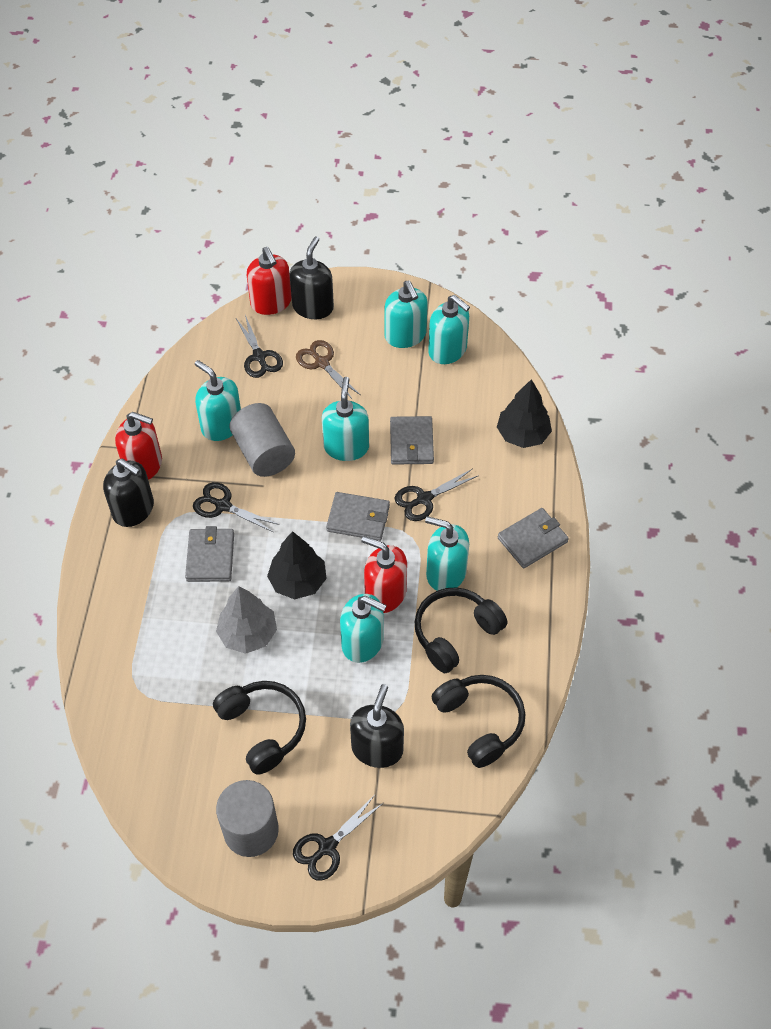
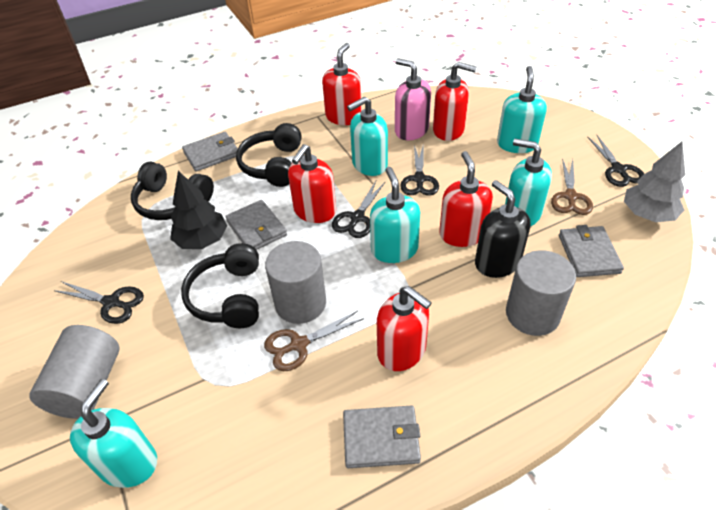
black soap dispenser: [103,458,154,527] [290,237,334,319] [350,684,404,768] = 3 -> [475,180,530,278] = 1
black tree: [267,531,327,599] [497,379,552,448] = 2 -> [170,171,227,249] = 1
brown scissors: [296,340,360,400] = 1 -> [264,311,364,371] [551,159,593,215] = 2
grey cylinder: [216,780,279,857] [229,403,295,477] = 2 -> [29,325,120,419] [265,241,326,324] [506,250,576,336] = 3
pink soap dispenser: none = 0 -> [395,58,431,140] = 1
red soap dispenser: [115,412,162,480] [247,247,291,315] [362,536,407,613] = 3 -> [288,144,336,223] [322,43,362,125] [377,286,432,371] [433,62,476,141] [439,151,493,247] = 5
turquoise soap dispenser: [195,360,241,441] [322,377,369,461] [340,594,387,663] [385,281,428,348] [425,516,469,591] [428,295,470,364] = 6 -> [70,379,157,488] [347,97,388,176] [370,167,420,263] [497,66,547,153] [505,139,552,227] = 5

